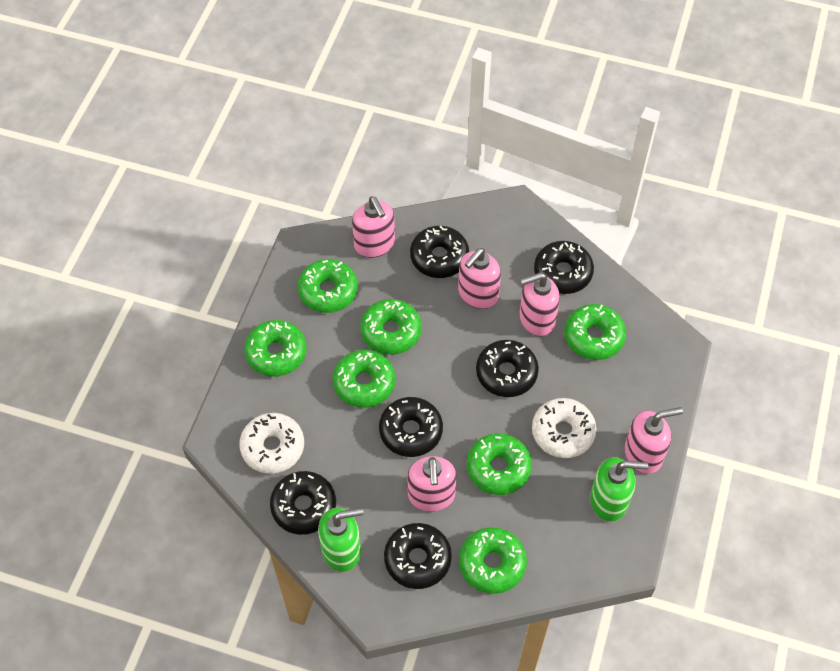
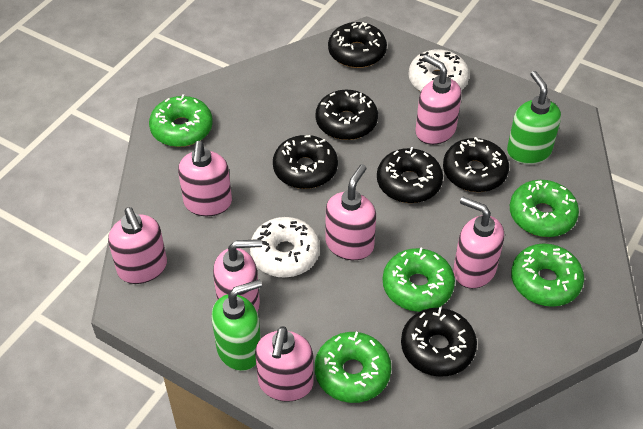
green donut: [244,320,307,377] [298,259,358,313] [333,350,395,408] [360,299,422,355] [459,527,527,594] [467,433,532,495] [564,304,626,360] = 7 -> [149,94,213,147] [315,332,391,403] [383,247,455,312] [510,180,579,237] [511,243,584,307] = 5
pink soap dispenser: [352,196,395,258] [407,456,457,512] [458,248,501,309] [519,272,560,336] [625,407,683,474] = 5 -> [108,207,167,284] [178,141,232,216] [213,239,262,312] [255,326,313,402] [325,164,376,260] [415,54,462,145] [453,197,504,289] = 7

